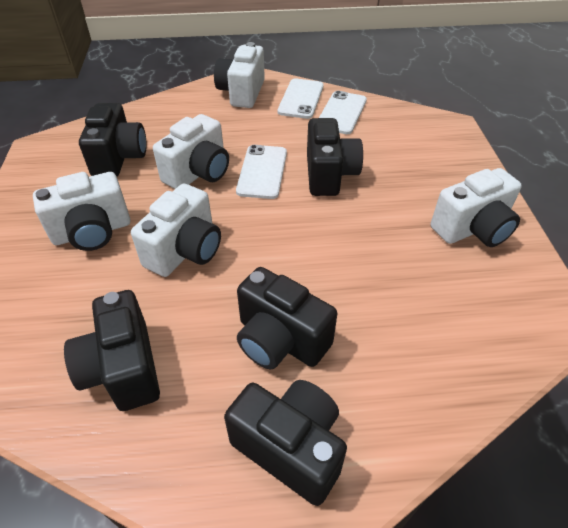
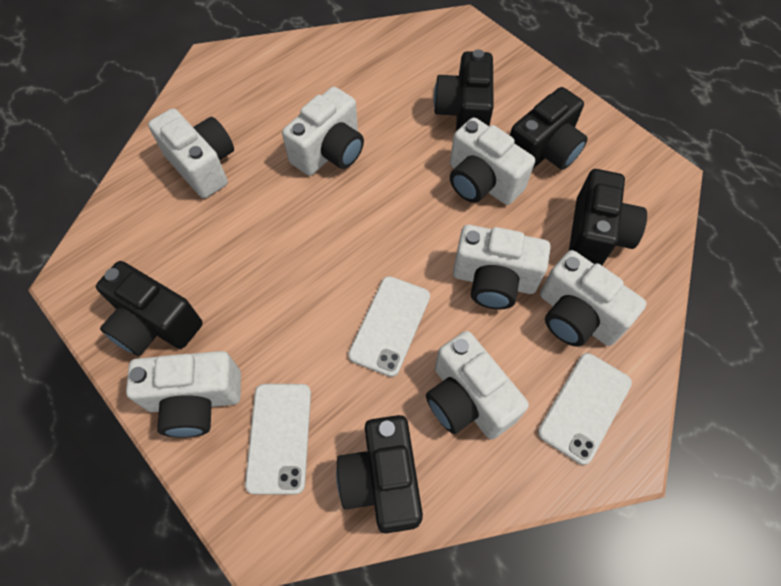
white camera: [33,172,131,251] [131,184,221,277] [153,114,229,189] [214,42,265,108] [431,168,522,247] = 5 -> [126,351,241,438] [148,108,234,198] [282,87,364,176] [426,331,529,439] [450,118,535,205] [453,225,551,309] [540,250,647,347] = 7

